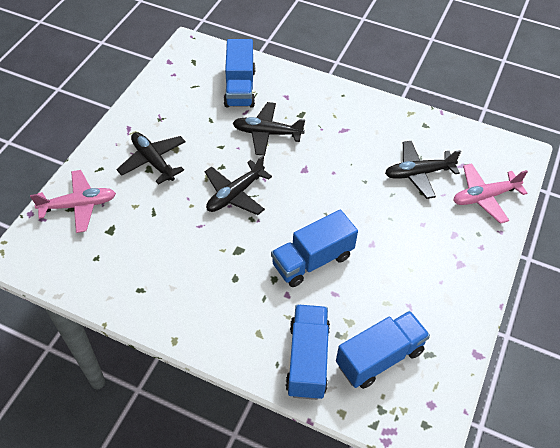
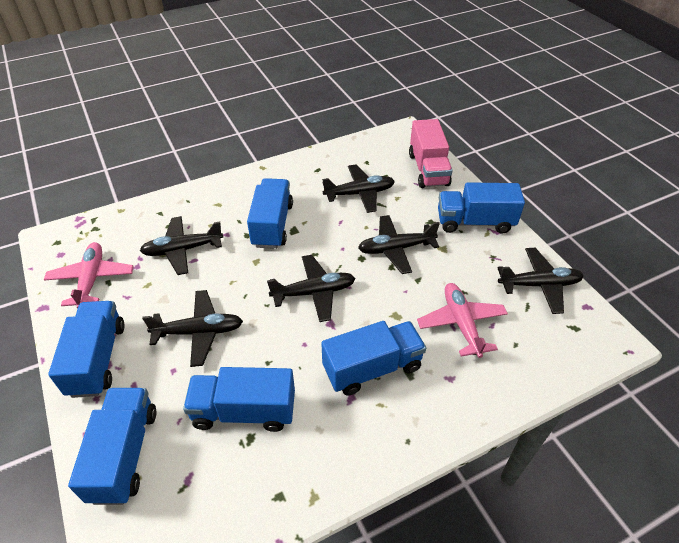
black plane: [117,132,186,185] [205,155,272,215] [233,102,305,156] [385,141,461,199] = 4 -> [140,216,223,275] [142,290,243,367] [267,255,355,322] [322,164,395,213] [358,215,440,274] [497,248,584,314] = 6
blue truck: [224,39,255,108] [271,210,358,287] [285,305,330,400] [336,311,430,389] = 4 -> [48,301,125,398] [68,388,156,505] [183,367,295,432] [247,178,293,249] [321,321,426,396] [438,182,525,234] = 6
pink truck: none = 0 -> [409,119,453,188] = 1

